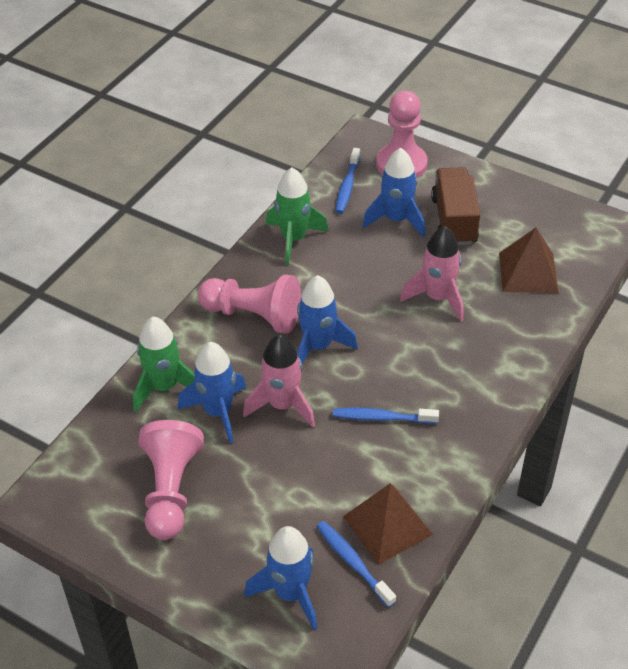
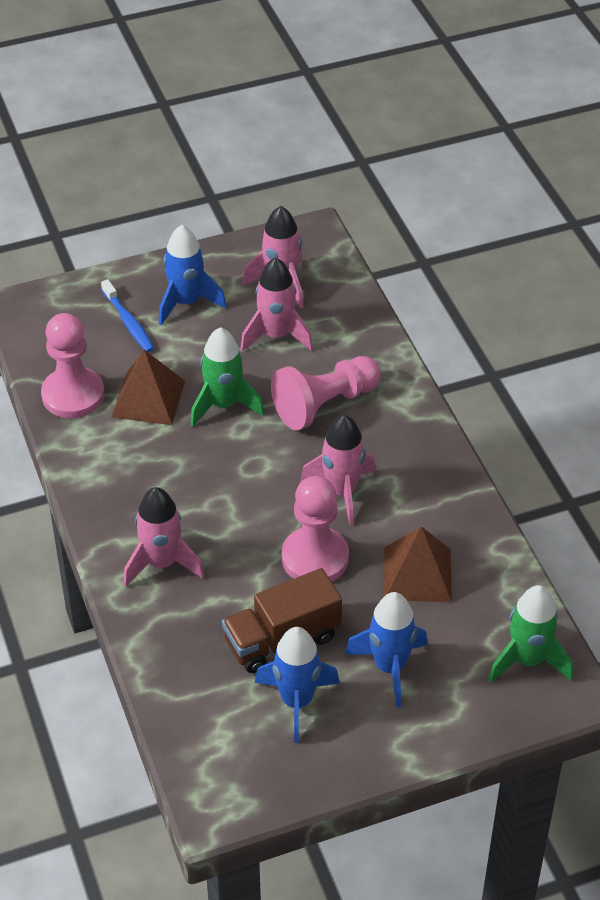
blue rocket: [178,342,246,444] [244,526,317,630] [297,275,358,364] [362,148,425,237] = 4 -> [159,225,226,325] [255,627,340,743] [345,592,428,707] = 3
blue toothbrush: [316,521,396,608] [333,408,439,424] [335,148,360,214] = 3 -> [101,279,154,353] = 1
pink rocket: [243,335,315,428] [400,226,464,321] = 2 -> [123,487,204,587] [240,257,313,351] [242,206,303,308] [300,415,376,526] = 4

